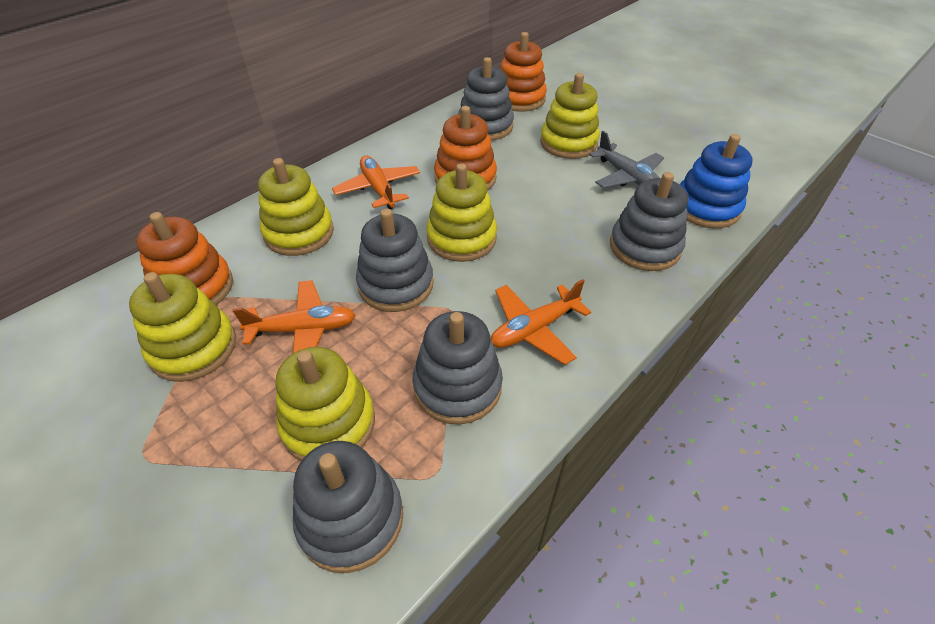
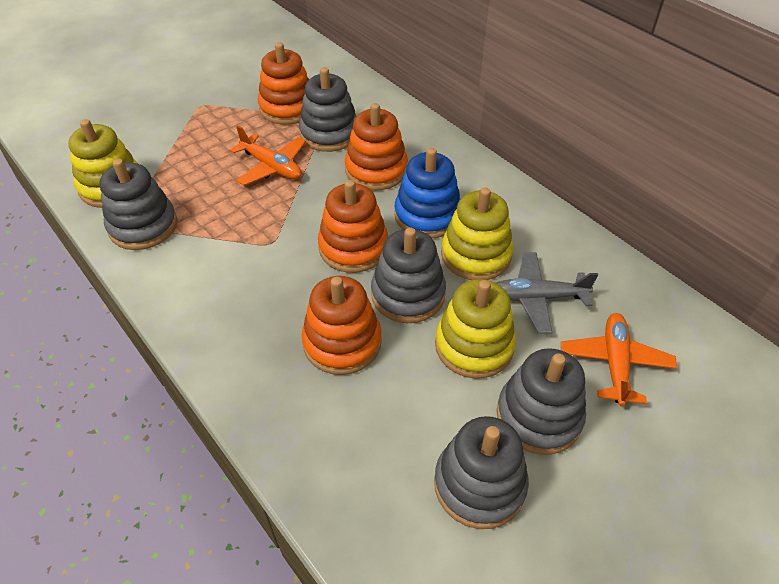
orange plane: [232,280,355,353] [332,156,420,209] [491,279,591,365] = 3 -> [230,125,306,186] [561,313,677,407] = 2
orange stacking toy: [136,212,233,305] [434,106,497,191] [501,32,547,112] = 3 -> [258,42,309,125] [302,276,382,375] [318,180,388,273] [345,103,408,191] = 4
yellow stacking toy: [129,272,236,382] [258,158,334,256] [276,347,375,461] [426,163,497,262] [540,73,600,159] = 5 -> [68,119,138,208] [435,279,516,379] [441,187,513,280] = 3

